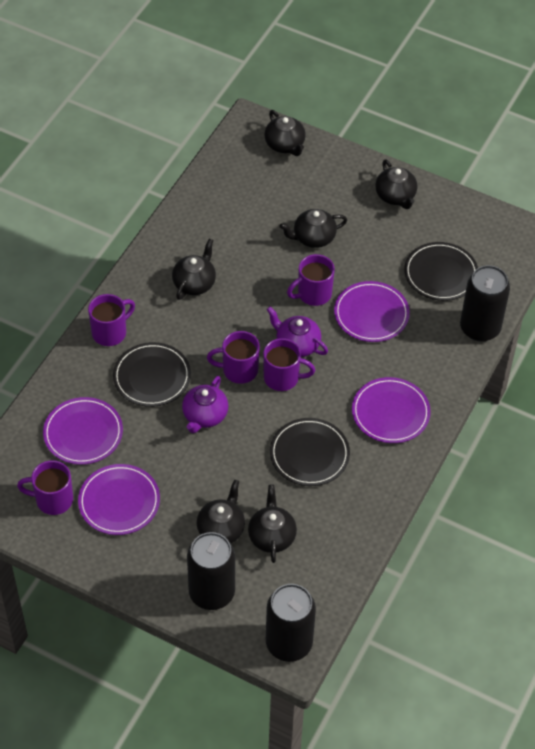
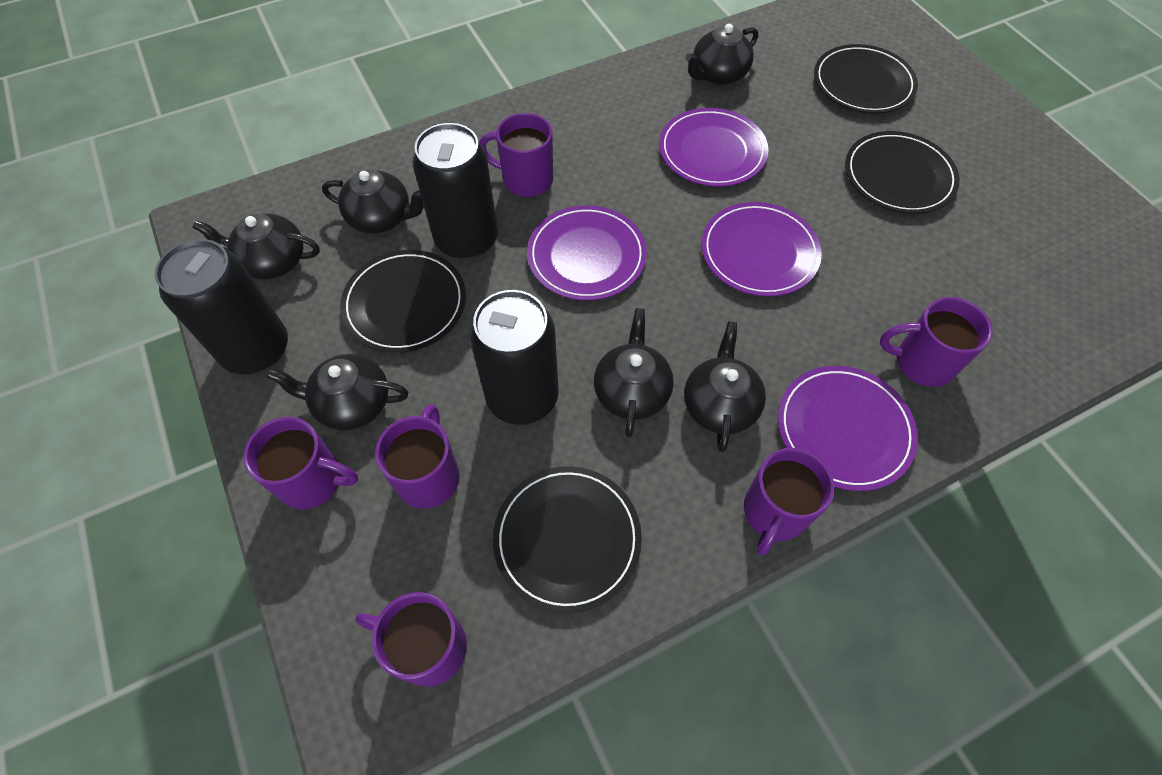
black plate: [113,342,191,407] [270,418,350,486] [404,242,478,301] = 3 -> [340,250,466,353] [493,466,642,613] [814,44,918,114] [845,131,960,214] = 4
purple mug: [17,460,73,515] [88,294,135,346] [207,331,260,384] [263,338,315,391] [287,254,335,306] = 5 -> [243,417,358,510] [355,592,467,687] [375,404,460,509] [479,113,553,197] [744,448,835,555] [880,297,992,387] = 6
purple teapot: [182,376,228,433] [267,307,328,357] = 2 -> none = 0

